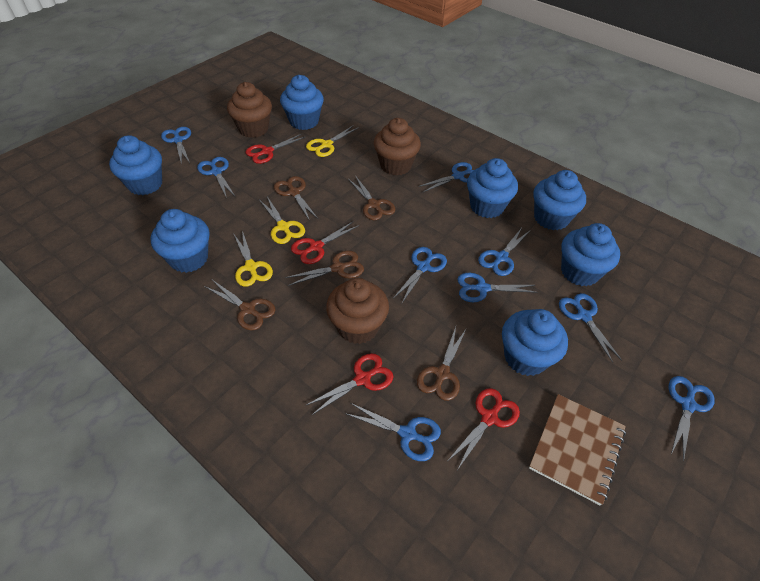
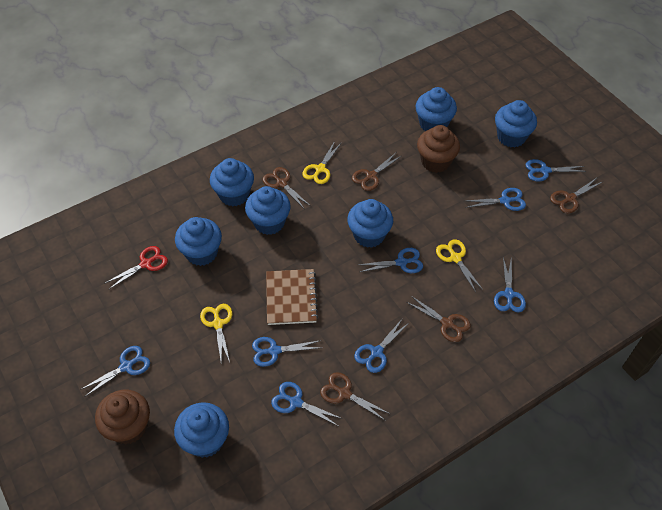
blue scissors: [161,127,191,165] [197,157,235,198] [345,403,441,461] [393,247,447,303] [418,162,474,192] [457,273,538,302] [478,228,531,276] [559,293,622,363] [668,376,715,461] = 9 -> [80,346,150,396] [252,337,321,367] [271,382,343,426] [354,318,410,373] [358,248,423,273] [465,188,526,211] [494,257,526,312] [525,159,587,182] = 8
brown cupcake: [227,82,272,138] [326,278,389,344] [374,118,421,176] = 3 -> [95,390,150,444] [417,125,460,173] = 2
red scissors: [245,134,305,164] [291,221,359,264] [305,353,394,416] [449,388,520,469] = 4 -> [104,246,168,290] = 1

